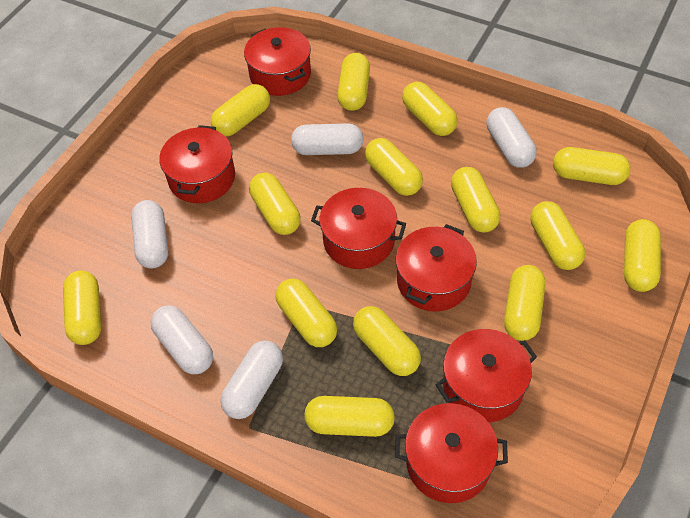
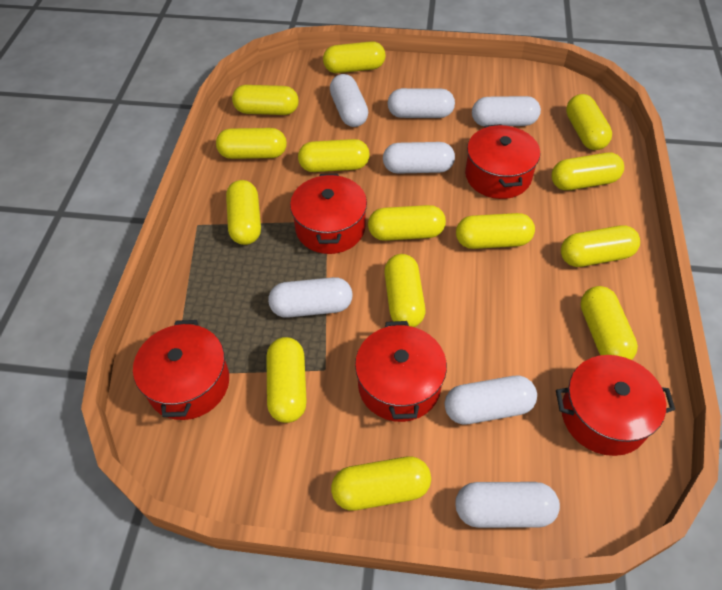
red pot: [159,125,235,203] [244,27,311,96] [311,188,406,269] [395,224,477,311] [395,403,508,503] [435,329,537,422] = 6 -> [133,320,229,420] [290,174,367,254] [355,321,447,422] [465,124,540,199] [556,355,675,456] = 5
white capsule: [131,200,168,269] [151,305,213,374] [220,340,283,419] [291,123,364,155] [486,107,537,168] = 5 -> [268,277,353,318] [330,74,368,127] [383,142,455,174] [388,88,455,118] [445,376,537,424] [455,482,560,528] [472,96,541,126] = 7

